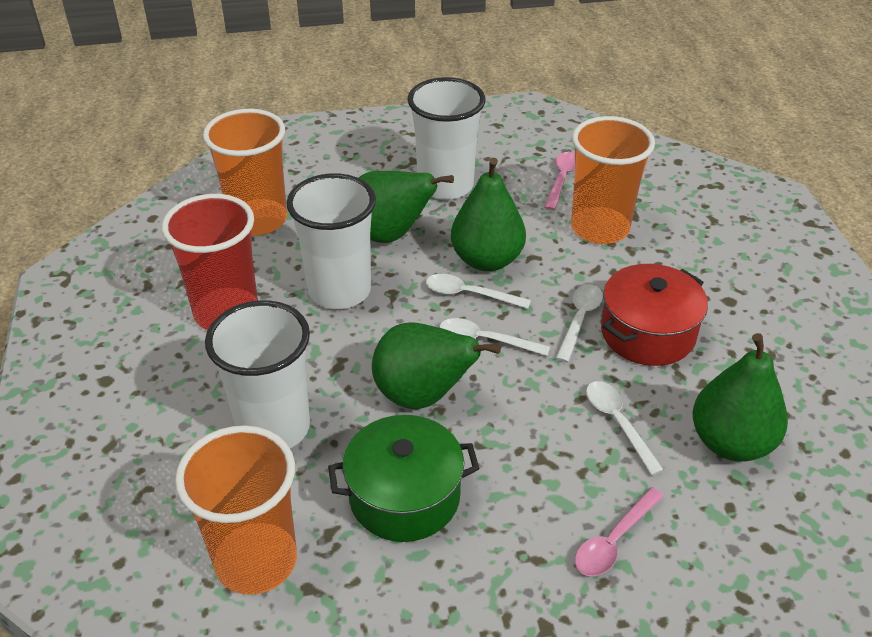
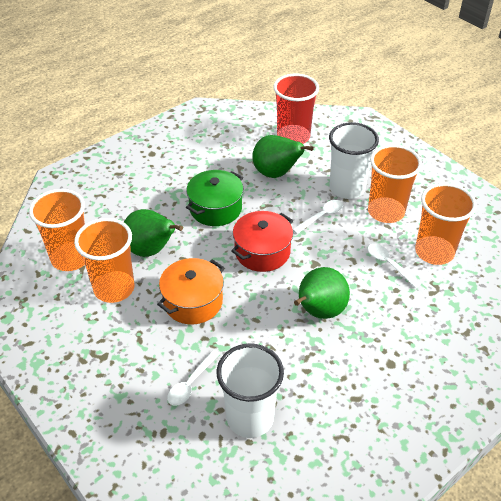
green pear: [359,171,454,243] [372,322,501,409] [451,158,526,271] [692,333,788,461] = 4 -> [124,209,183,257] [252,135,314,178] [294,267,350,319] = 3
orange cup: [175,425,297,595] [203,109,287,236] [571,116,655,244] = 3 -> [29,189,85,271] [74,218,134,303] [368,145,422,223] [415,183,477,265] = 4
orange pot: none = 0 -> [157,258,224,324] = 1
pink spoon: [544,152,575,210] [575,487,664,576] = 2 -> none = 0
white cup: [205,300,310,448] [286,173,376,309] [407,77,486,200] = 3 -> [217,343,284,438] [329,122,379,199] = 2
white spoon: [426,274,531,309] [439,318,550,356] [555,284,603,363] [586,381,664,476] = 4 -> [167,350,220,406] [293,200,343,234] [368,244,421,288] = 3

